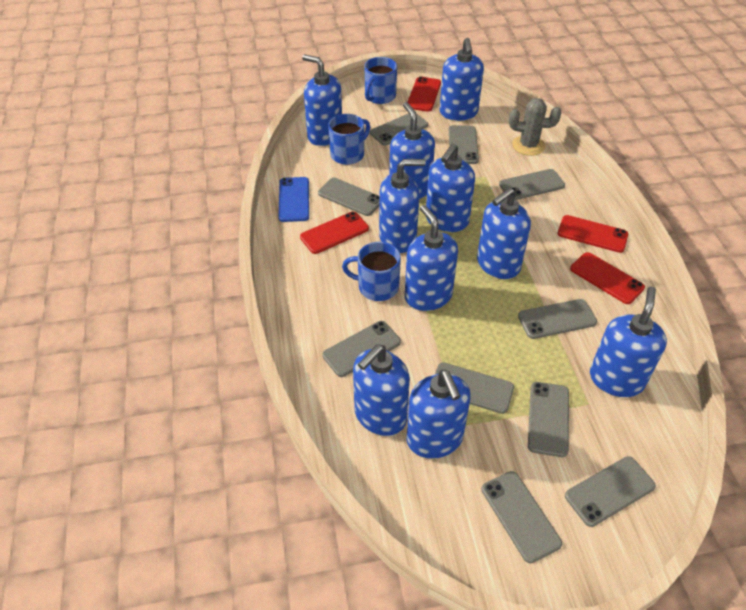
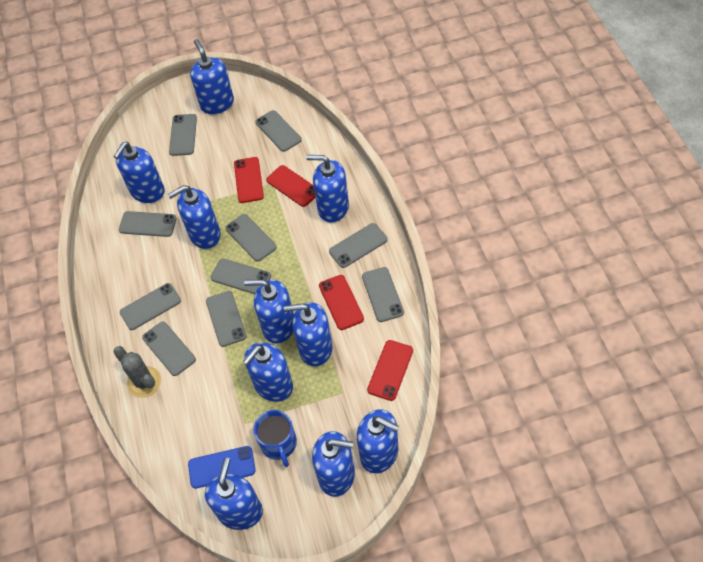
blue mug: [328,114,370,165] [342,242,401,301] [364,57,397,104] = 3 -> [254,410,297,467] = 1

